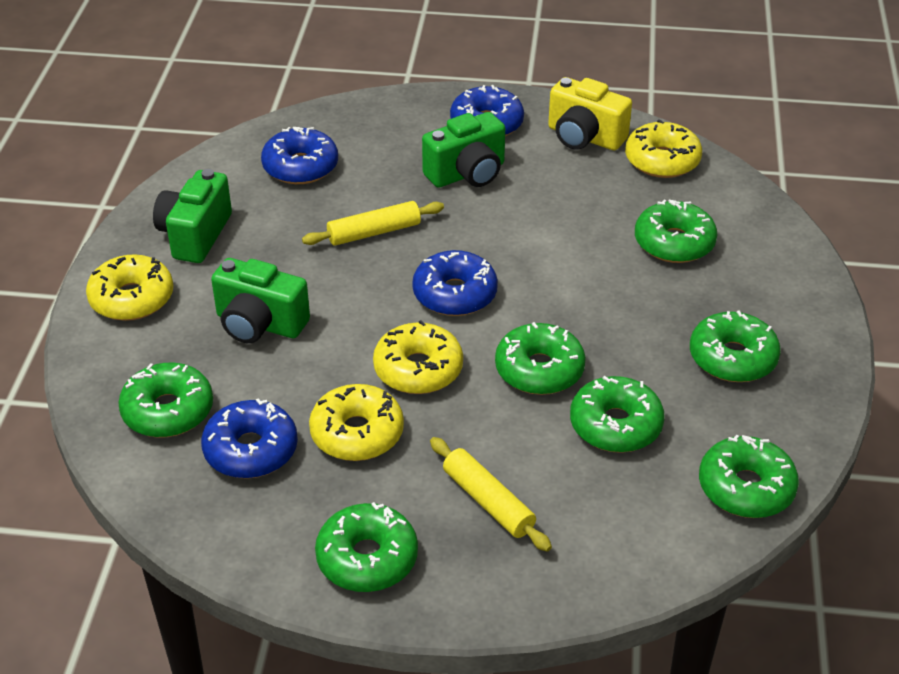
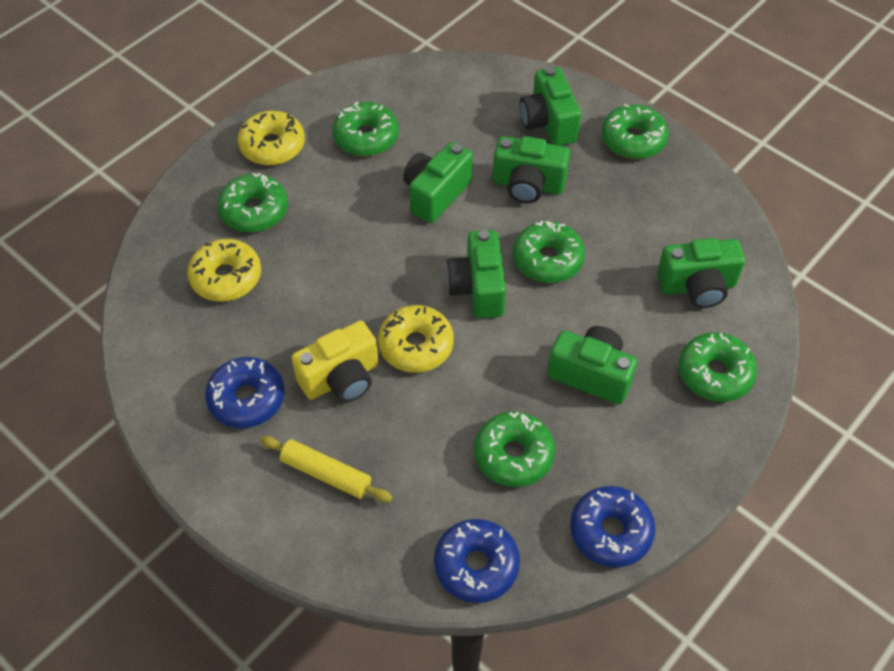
blue donut: [201,398,298,479] [261,127,338,184] [412,250,498,316] [450,85,524,136] = 4 -> [205,357,285,428] [434,519,520,603] [570,486,656,567] = 3
green camera: [153,169,232,263] [211,258,310,343] [422,112,505,188] = 3 -> [403,142,473,223] [446,230,506,318] [493,136,570,203] [520,67,581,146] [547,326,637,405] [657,238,745,308] = 6
green donut: [118,363,213,438] [315,502,418,592] [495,322,586,395] [570,376,665,453] [635,200,717,263] [690,310,781,382] [699,435,799,518] = 7 -> [218,173,288,233] [332,102,399,156] [474,412,555,487] [513,221,585,283] [602,104,669,159] [679,332,757,402] = 6
yellow donut: [86,254,173,321] [309,384,404,461] [373,320,463,394] [625,120,702,178] = 4 -> [187,239,261,302] [238,111,305,165] [378,305,454,373] = 3
yellow rolling pin: [302,201,444,246] [430,437,552,552] = 2 -> [260,436,393,503] = 1

